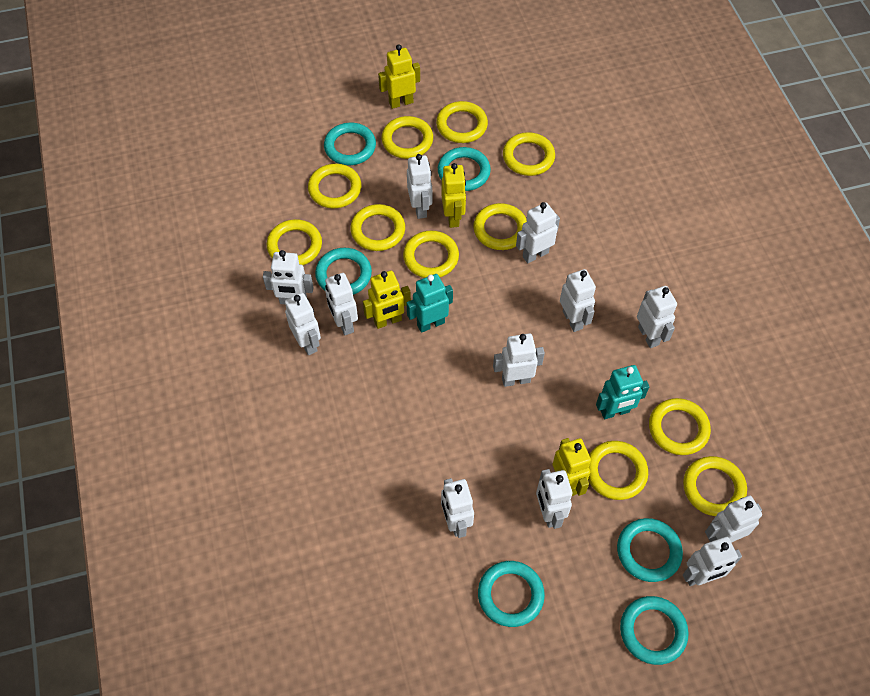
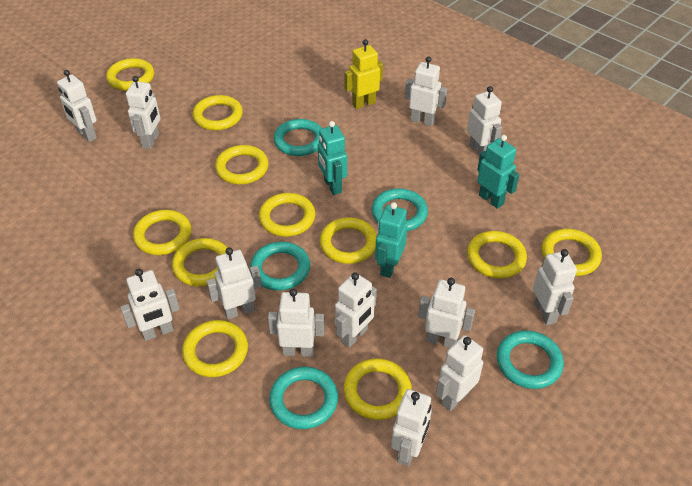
turquoise ring: [315,248,372,295] [324,123,376,165] [438,147,491,191] [478,561,545,627] [617,518,683,582] [620,596,688,665] = 6 -> [250,242,310,290] [269,367,338,429] [274,119,322,156] [371,188,428,231] [497,330,564,389] = 5
turquoise robot: [406,274,453,333] [596,365,649,419] = 2 -> [318,121,347,195] [375,202,407,278] [477,135,520,209] = 3
yellow robot: [363,271,411,329] [378,44,420,109] [442,163,466,228] [553,438,591,496] = 4 -> [344,39,383,109] = 1

